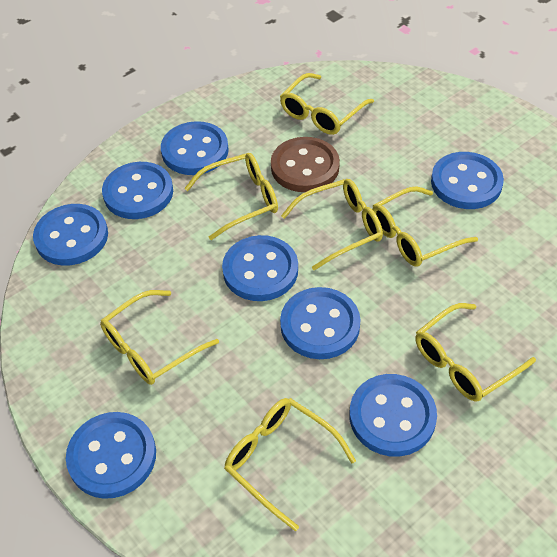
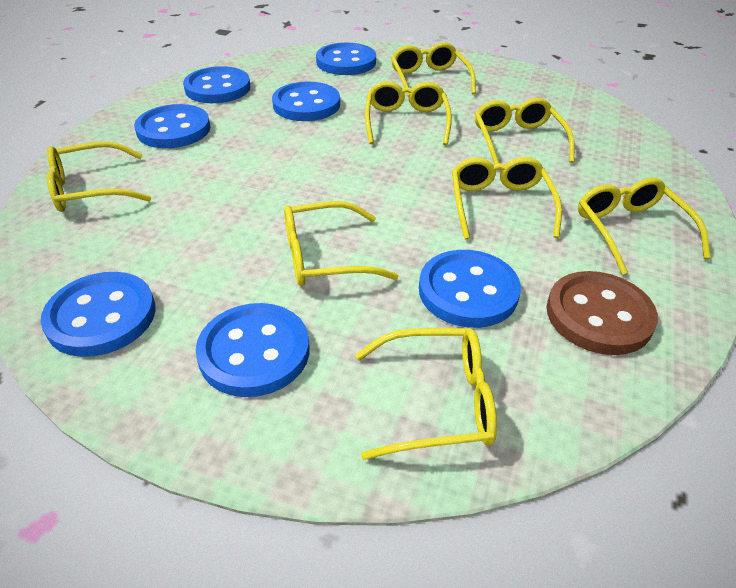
blue button: [33,204,108,266] [66,412,156,499] [102,162,173,219] [161,121,229,175] [222,235,298,301] [280,287,361,359] [349,374,437,457] [431,152,504,209] = 8 -> [41,272,156,357] [134,104,210,148] [183,66,250,103] [196,303,309,397] [272,82,340,121] [316,43,376,75] [419,250,521,328] = 7
yellow glasses: [100,290,219,385] [184,153,278,240] [224,398,356,531] [280,73,374,135] [281,179,383,270] [372,186,478,267] [415,303,536,402] = 7 -> [47,141,151,212] [284,201,399,286] [355,328,497,460] [365,81,452,145] [391,42,476,97] [452,157,562,240] [475,98,575,165] [578,178,711,275] = 8

